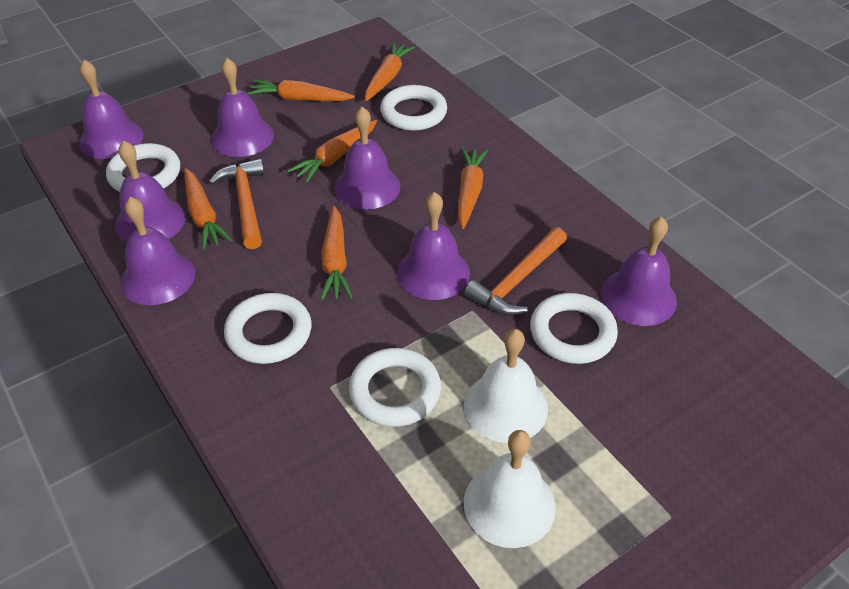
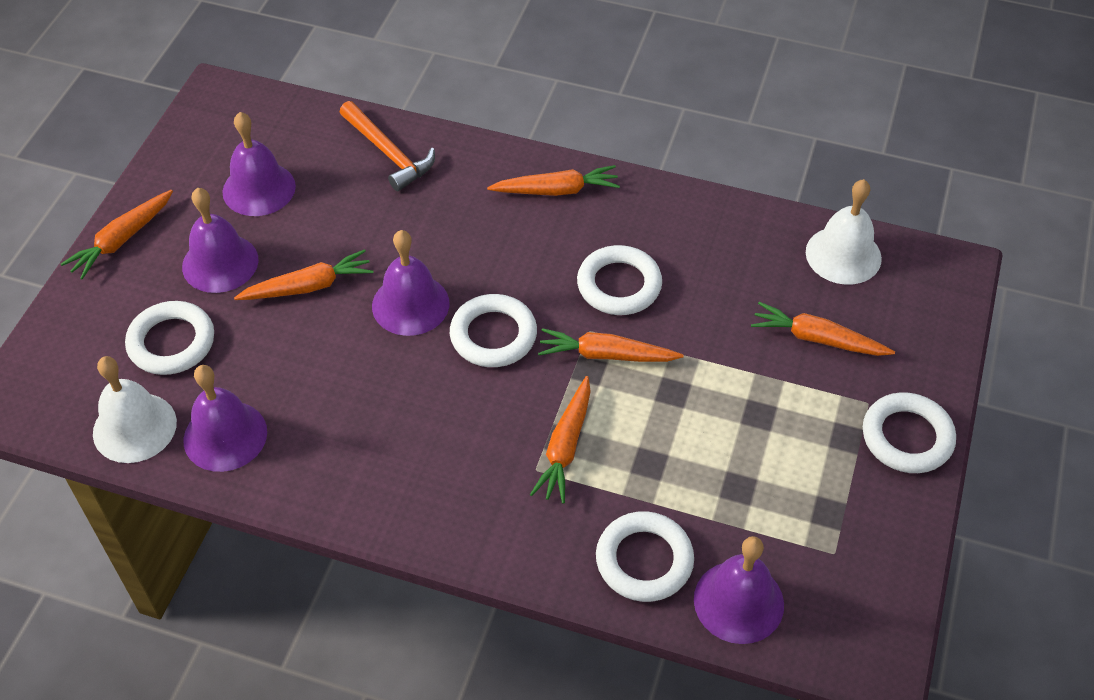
orange hammer: [209,159,264,249] [464,227,567,315] = 2 -> [339,101,435,191] = 1
purple bell: [79,60,143,159] [115,141,186,243] [120,197,196,305] [211,58,274,157] [334,107,401,209] [397,192,470,300] [601,216,677,326] = 7 -> [182,188,259,293] [183,365,267,472] [222,112,296,216] [372,230,449,336] [694,536,784,644] = 5

